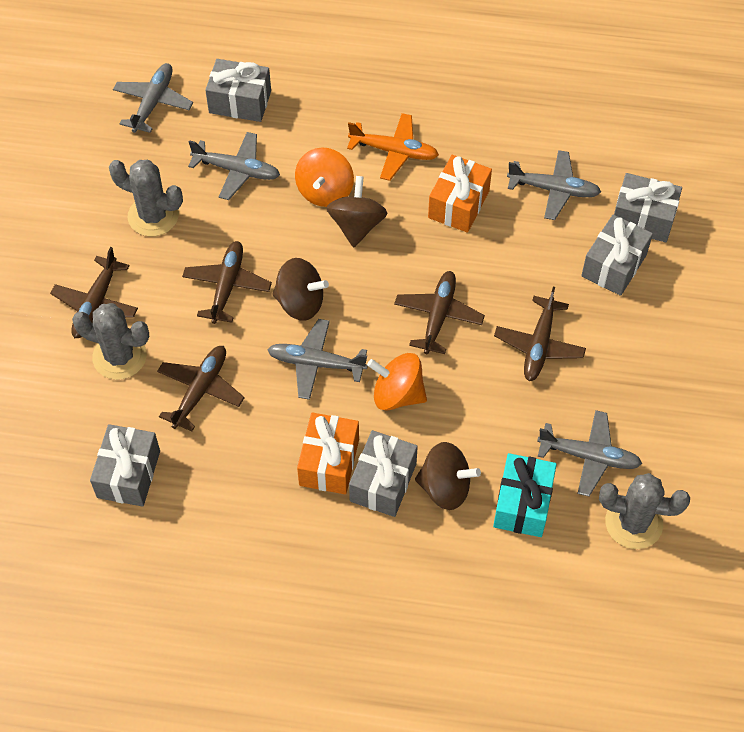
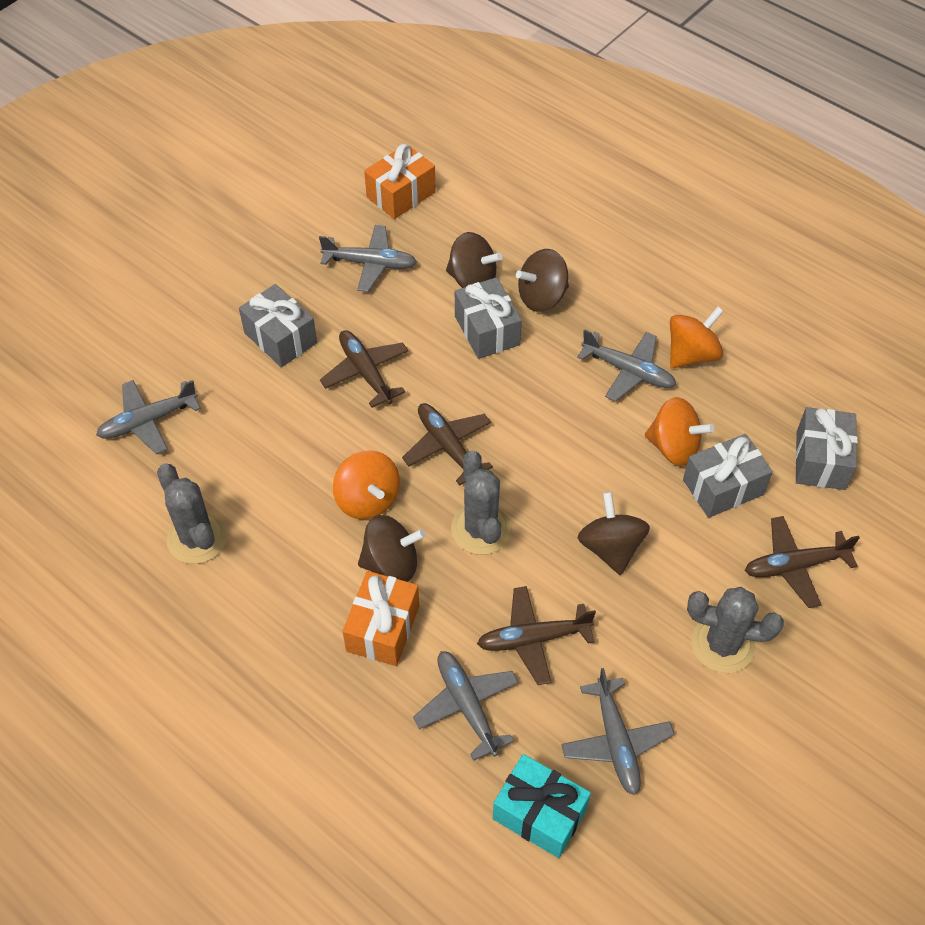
brown plane: [50,247,138,338] [157,346,245,431] [182,241,272,324] [394,271,485,354] [494,286,586,381] = 5 -> [320,330,408,408] [402,403,493,486] [477,586,596,685] [745,516,860,608] = 4
brown spinning top: [272,258,329,321] [326,176,387,247] [415,442,481,510] = 3 -> [358,515,426,582] [446,232,503,288] [516,249,569,312] [577,492,650,575] = 4
grey gift: [90,424,160,507] [205,59,271,122] [349,430,418,517] [581,214,653,296] [614,173,682,242] = 5 -> [239,284,317,367] [455,277,522,359] [683,434,773,518] [795,407,858,490] = 4
orange plane: [347,113,439,181] = 1 -> none = 0
orange spinning top: [295,147,354,207] [367,353,427,411] = 2 -> [333,450,400,519] [645,397,714,466] [670,306,724,368] = 3

